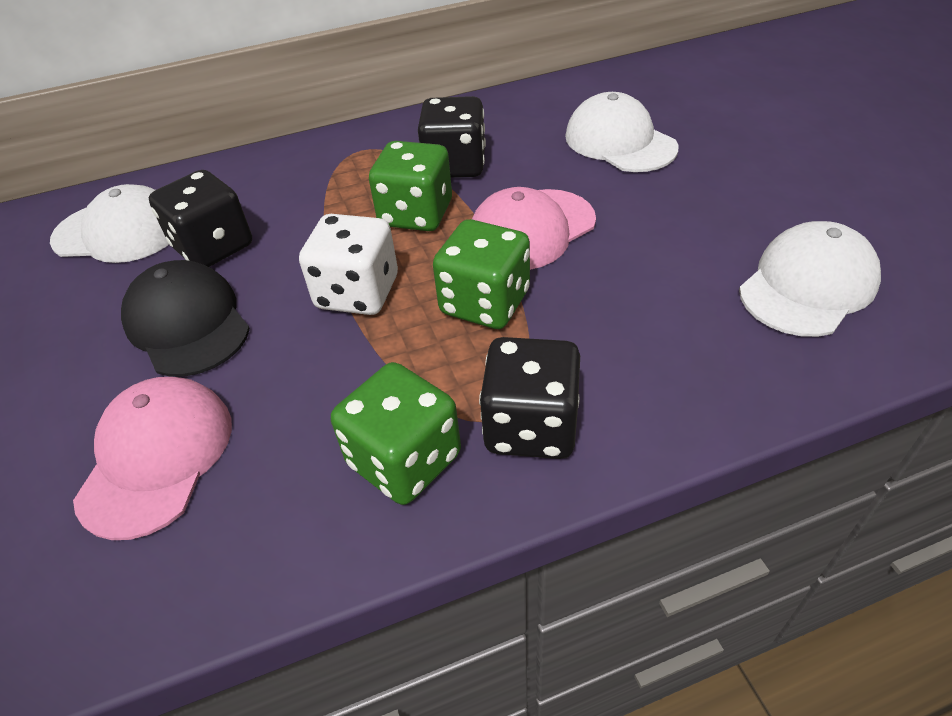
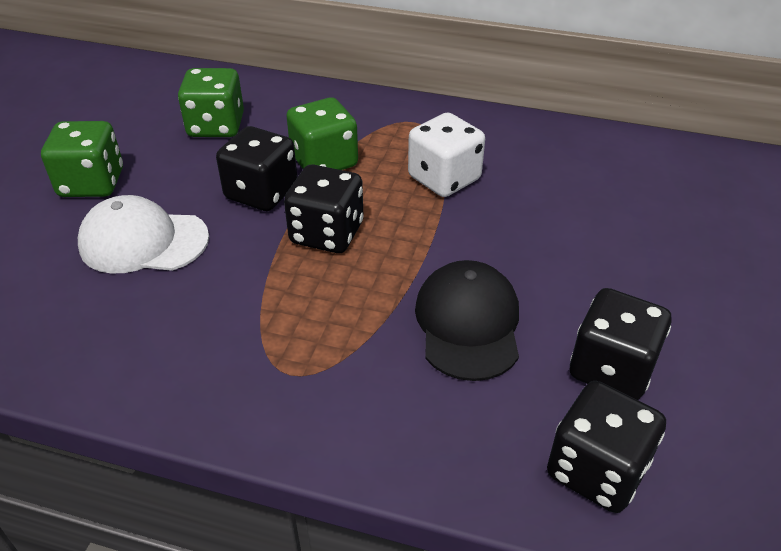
black dice: [149,170,252,267] [418,96,486,178] [479,337,580,459] = 3 -> [216,126,297,211] [284,164,363,253] [547,381,666,513] [570,288,672,400] = 4
pink cap: [73,377,232,540] [472,187,596,270] = 2 -> none = 0
white cap: [50,184,169,263] [565,92,679,172] [739,221,881,337] = 3 -> [78,195,209,274] = 1

